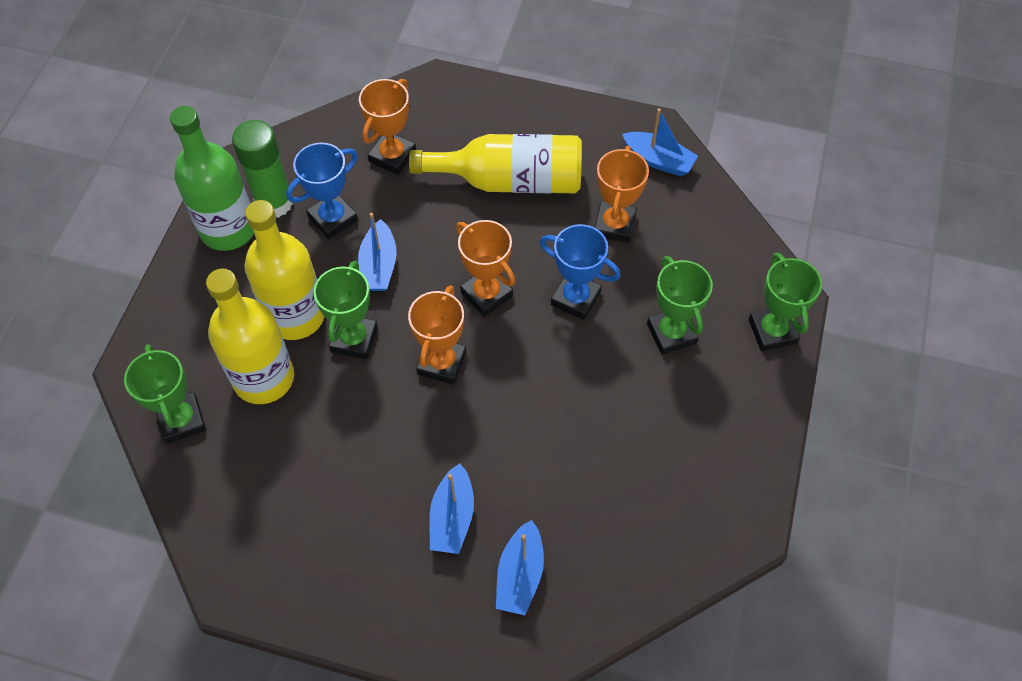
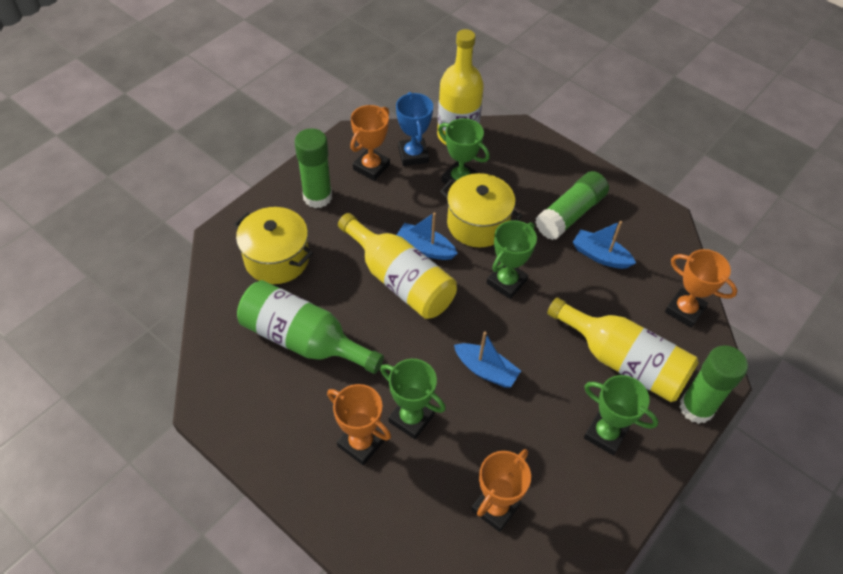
blue boat: [358,213,397,291] [429,463,474,554] [496,520,544,615] [622,108,698,176] = 4 -> [397,212,458,260] [454,332,521,388] [572,221,636,269] = 3
blue trophy: [286,143,358,239] [540,224,621,320] = 2 -> [396,92,433,166] = 1
green glue stick: [232,120,293,218] = 1 -> [295,128,332,208] [535,171,609,240] [679,345,748,424] = 3
yellow pot: none = 0 -> [234,207,313,284] [440,173,522,248] = 2

